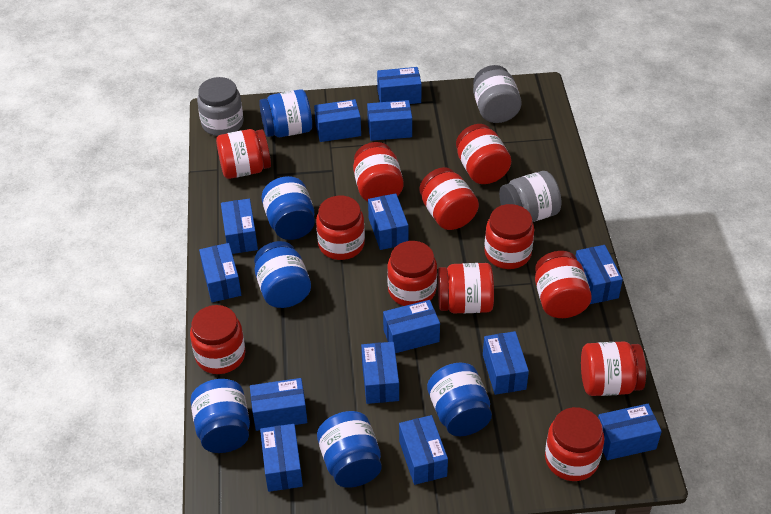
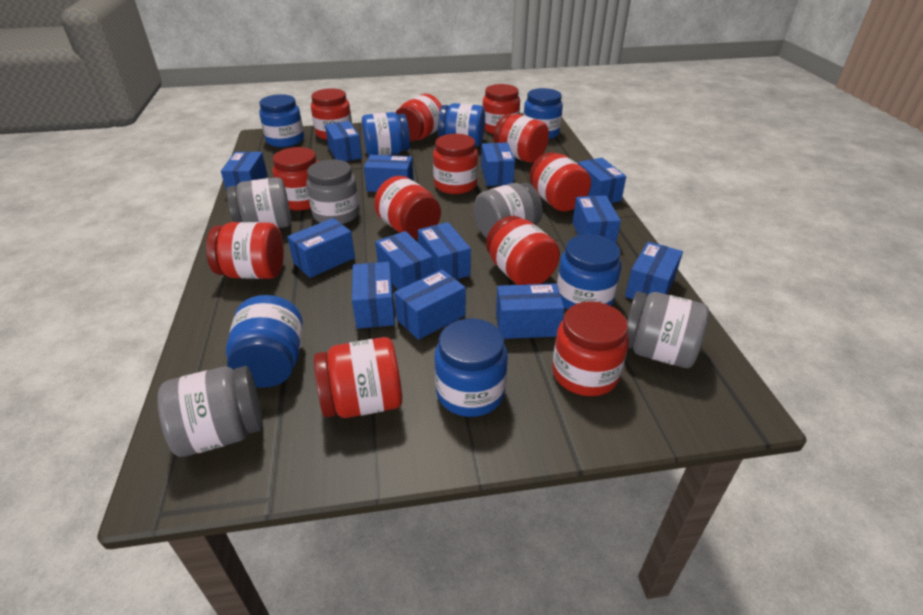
blue box: [199,243,241,302] [221,199,258,254] [250,378,307,431] [260,424,303,492] [314,99,361,142] [361,342,399,404] [367,100,412,141] [368,193,408,250] [377,67,422,104] [383,300,440,353] [399,415,448,485] [483,331,529,395] [575,245,623,304] [598,404,662,460] = 14 -> [221,151,268,191] [287,218,355,278] [325,121,362,161] [352,262,395,329] [364,155,414,192] [375,231,433,290] [394,270,466,340] [418,222,471,280] [481,142,515,186] [496,283,564,339] [572,196,621,243] [578,158,626,203] [625,241,683,299] = 13
blue jar: [190,379,250,453] [254,241,311,308] [259,89,312,137] [262,176,315,240] [317,411,382,488] [427,363,492,436] = 6 -> [226,295,303,388] [259,94,304,147] [362,112,410,156] [435,318,508,417] [438,103,485,146] [523,88,563,139] [557,234,621,310] = 7
grey jar: [197,77,243,136] [473,65,522,123] [499,171,561,222] = 3 -> [157,366,263,457] [227,177,291,228] [306,159,360,224] [474,183,543,238] [627,292,709,368] = 5

